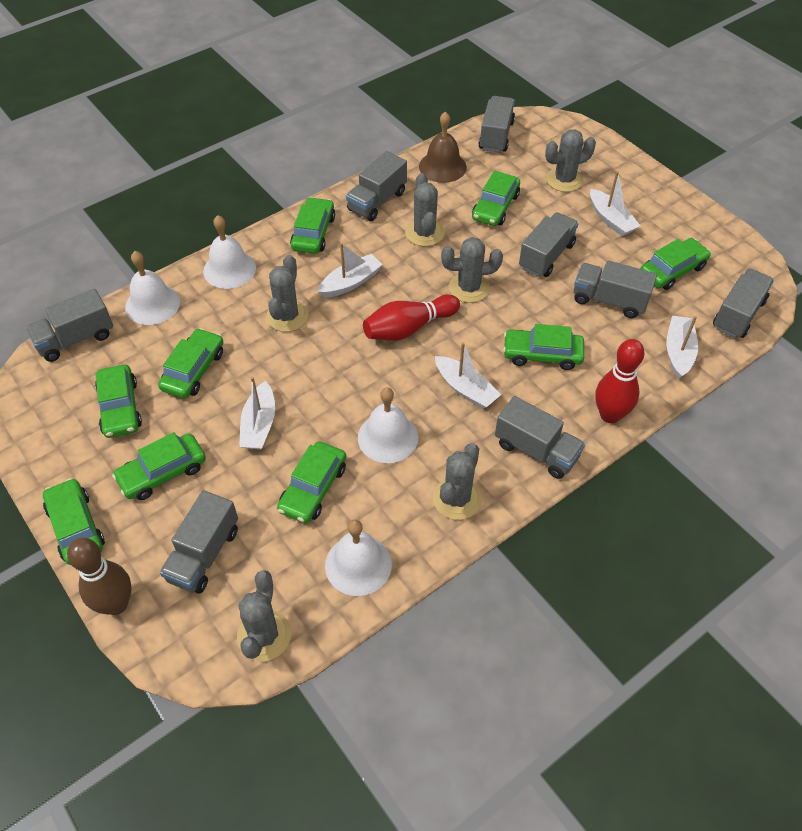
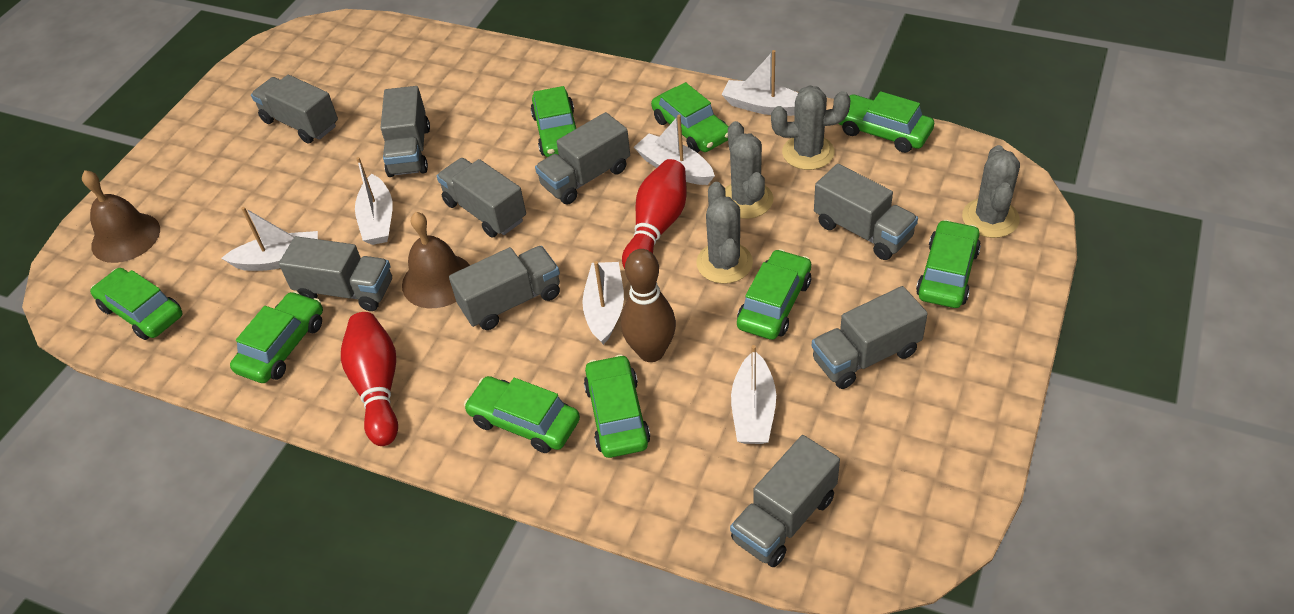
brown bell: [419,111,467,183] = 1 -> [82,170,160,263] [402,212,470,308] = 2
grey cactus: [237,570,291,661] [266,255,309,332] [405,173,444,247] [433,443,482,520] [441,237,503,303] [545,129,596,192] = 6 -> [696,182,753,284] [725,121,773,219] [771,85,851,170] [962,145,1020,238] = 4
grey truck: [25,289,113,362] [160,490,238,594] [346,151,407,221] [478,96,515,153] [495,396,585,479] [519,212,579,277] [574,260,657,318] [713,268,774,338] = 8 -> [251,75,338,144] [279,236,392,311] [381,86,430,177] [437,158,526,237] [449,246,560,330] [535,112,630,204] [730,435,840,567] [812,286,928,389] [814,164,918,260] = 9
white bell: [125,251,180,325] [203,215,256,289] [325,520,392,596] [358,388,418,463] = 4 -> none = 0
white boat: [239,377,275,450] [317,243,383,298] [435,342,501,409] [590,171,641,236] [666,316,698,379] = 5 -> [221,207,318,271] [355,157,393,245] [582,261,624,345] [634,115,715,185] [722,50,798,116] [731,345,776,444] = 6

